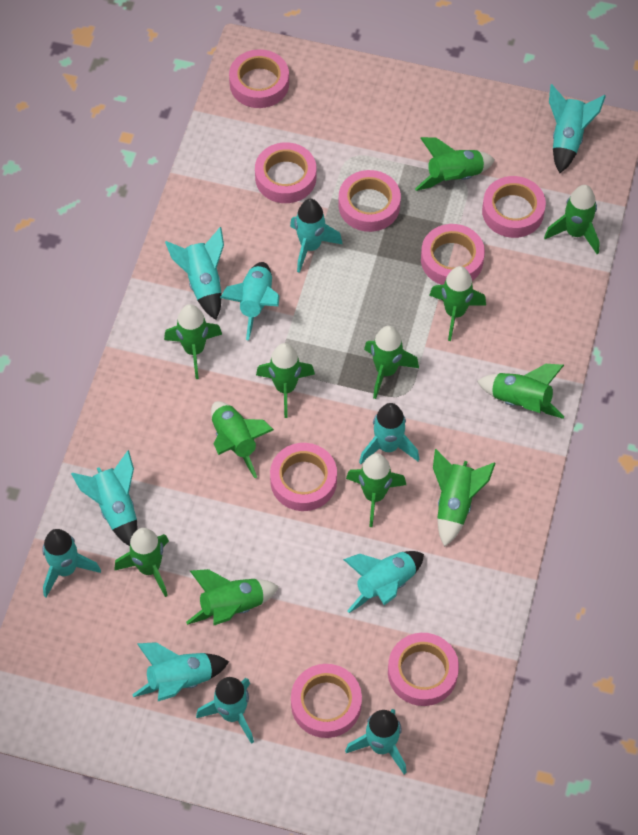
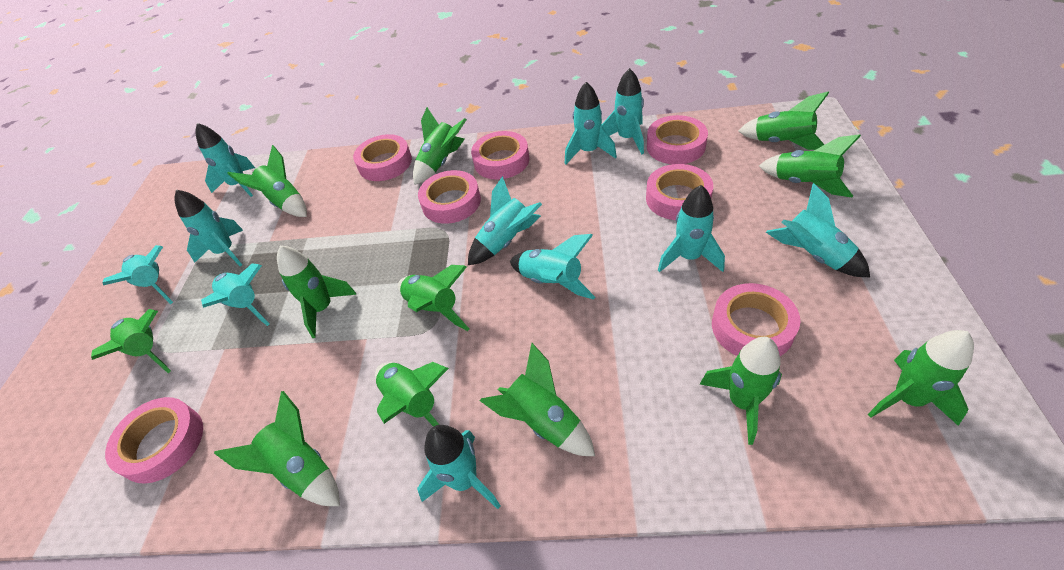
pink tape: [229,49,289,108] [255,142,316,203] [270,443,337,511] [291,664,362,738] [338,170,401,232] [388,633,459,706] [421,224,485,285] [482,176,546,238] = 8 -> [105,397,203,484] [353,134,412,181] [418,170,481,224] [471,131,529,180] [646,164,713,220] [647,115,708,164] [712,283,800,356] = 7

